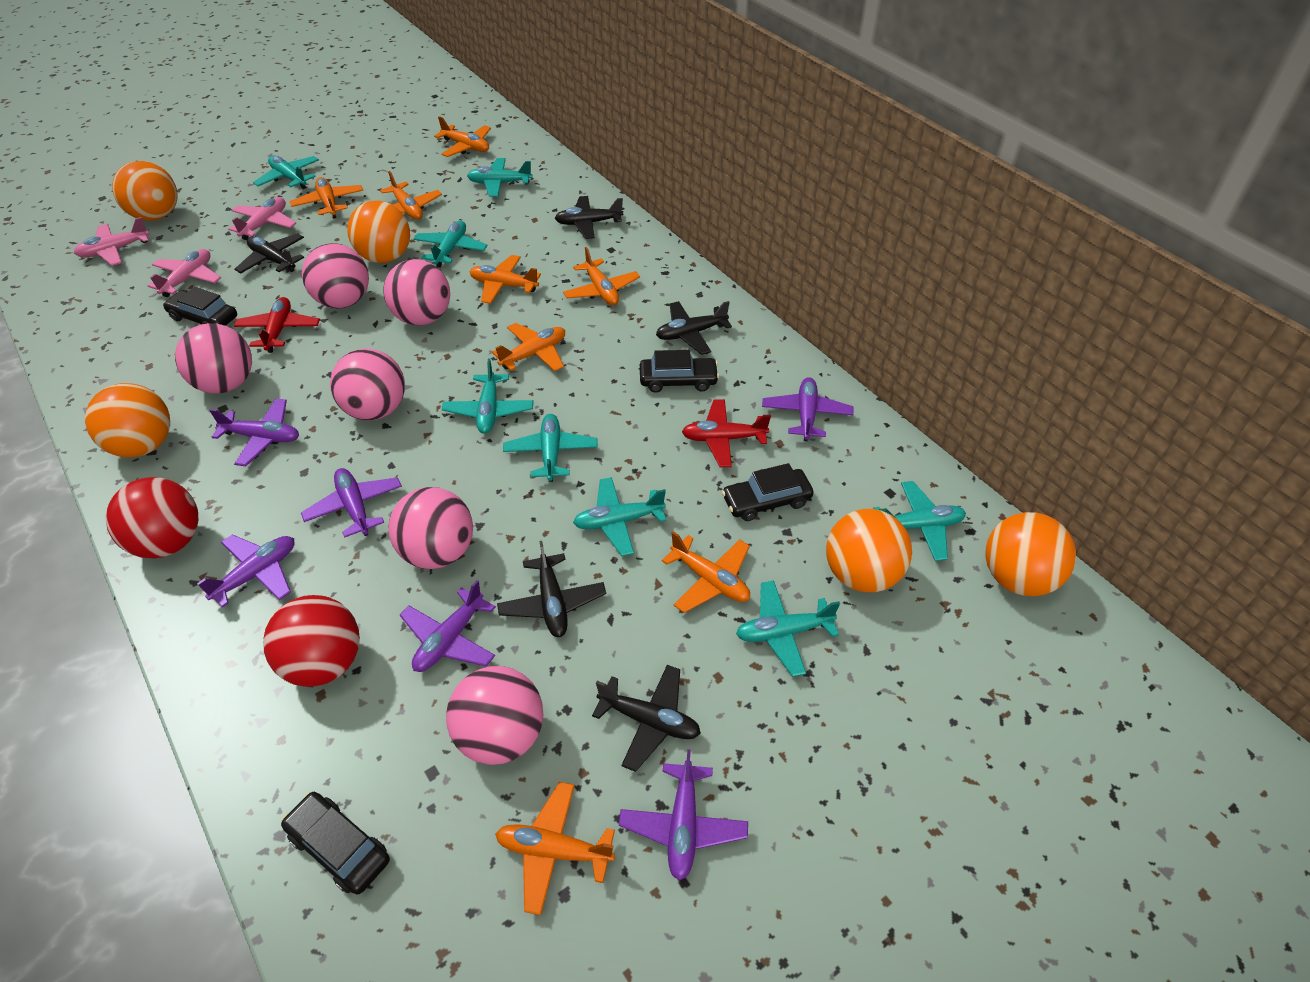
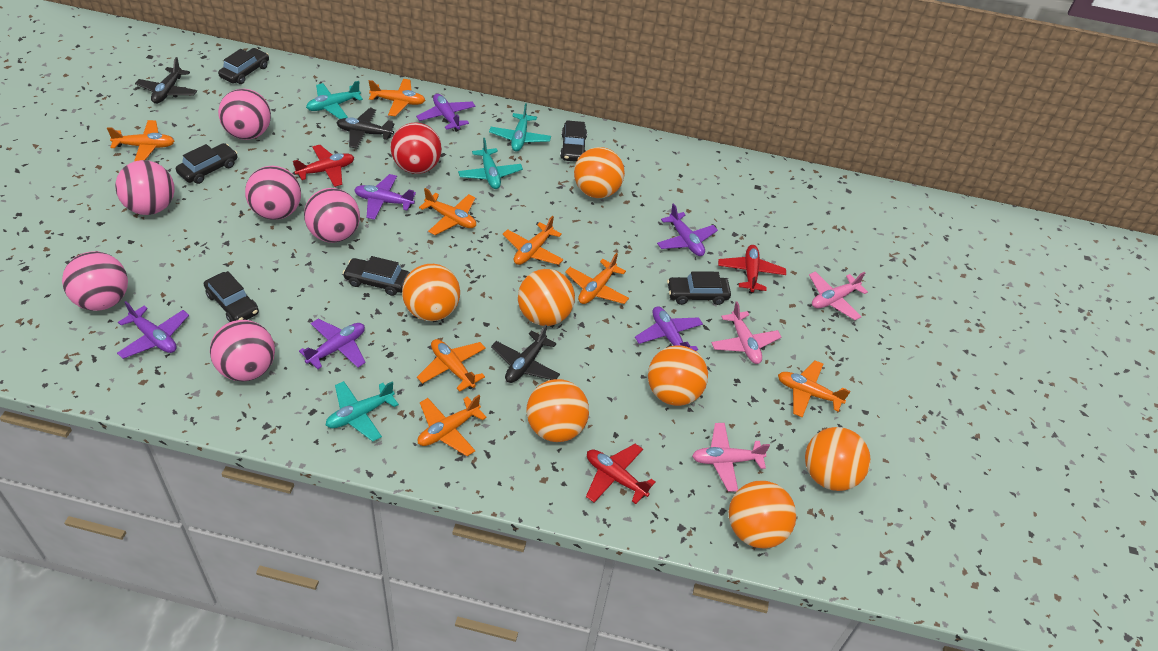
black car: [163,287,237,326] [281,792,390,895] [640,350,719,393] [722,463,814,521] = 4 -> [176,143,238,184] [204,271,259,322] [218,48,269,84] [343,256,410,296] [560,120,587,162] [667,271,731,305] = 6
black plane: [235,233,304,274] [497,541,606,637] [555,196,623,239] [592,665,701,772] [656,301,732,355] = 5 -> [135,57,197,104] [336,108,395,149] [491,325,560,383] = 3
orange ball: [85,383,170,458] [112,161,178,221] [347,201,410,263] [826,509,912,592] [985,512,1076,596] = 5 -> [402,264,460,321] [518,269,575,326] [527,379,589,442] [574,147,625,198] [648,345,708,406] [729,481,796,549] [805,427,871,491] = 7
red ball: [106,477,198,559] [263,595,360,687] = 2 -> [391,122,442,174] = 1
red plane: [234,297,320,353] [682,399,771,467] = 2 -> [293,145,354,187] [586,444,655,504] [718,245,786,293] = 3
turquoise plane: [253,156,319,189] [414,221,488,268] [442,358,534,434] [467,158,533,197] [503,414,598,482] [573,477,666,556] [736,581,840,677] [873,481,966,561] = 8 -> [306,81,363,119] [326,381,399,441] [458,138,523,189] [489,103,551,151] = 4

